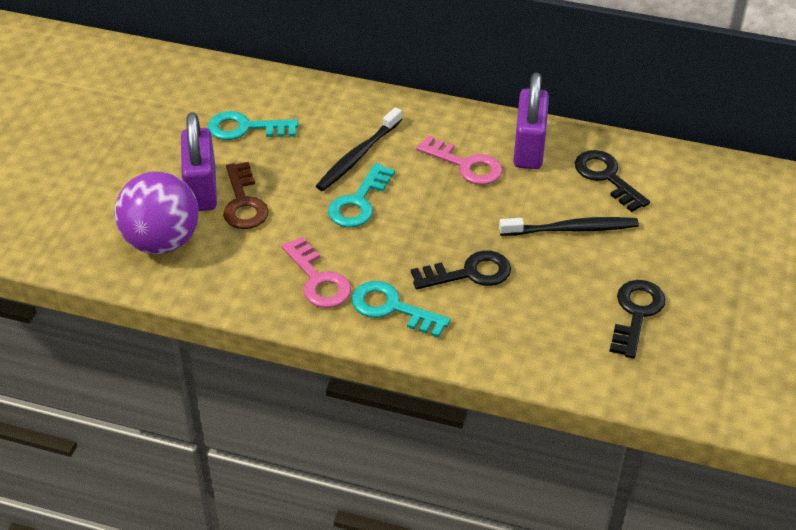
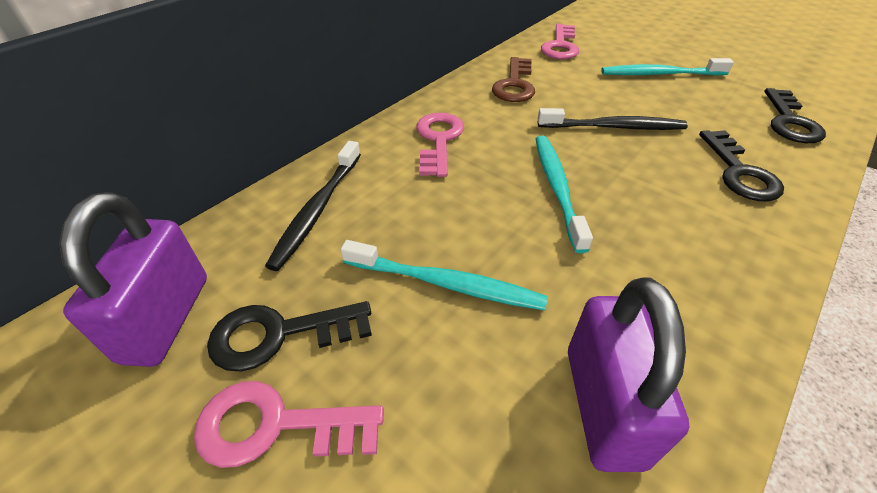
pink key: [281,236,351,308] [416,135,503,185] = 2 -> [194,381,384,468] [416,112,464,177] [541,24,579,59] = 3
purple ball: [114,172,199,254] = 1 -> none = 0
turquoise key: [208,111,298,140] [328,163,395,228] [352,281,450,338] = 3 -> none = 0
turquoise toothbrush: none = 0 -> [341,240,548,311] [536,136,593,253] [601,58,734,75] = 3

